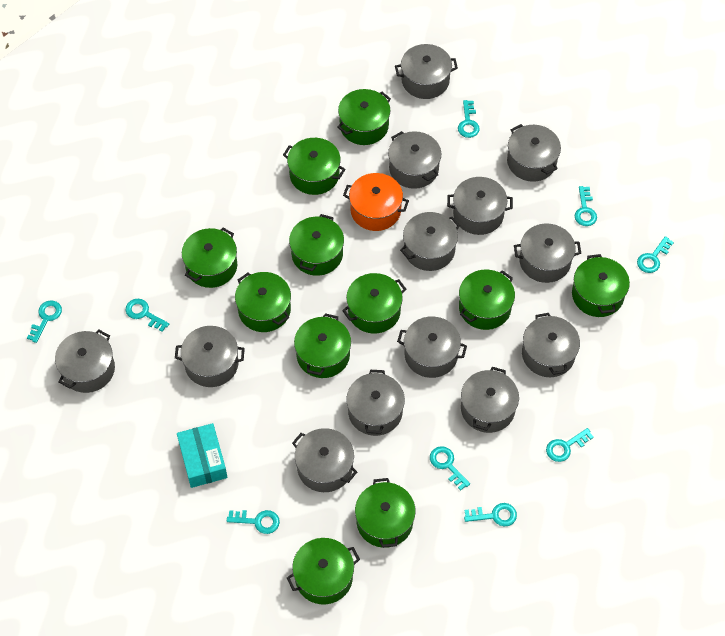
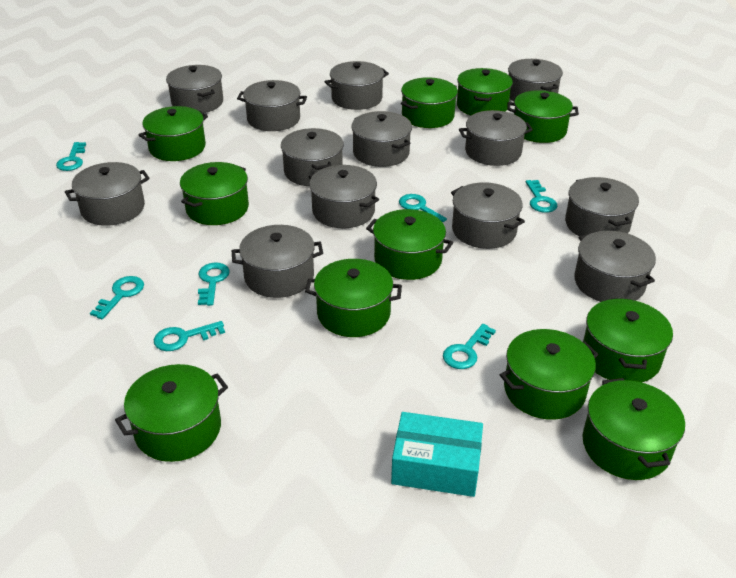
orange pot: [343,173,409,231] = 1 -> none = 0
turquoise key: [27,300,62,343] [125,299,169,332] [227,510,280,534] [430,446,470,490] [458,100,480,138] [464,503,517,527] [546,428,594,462] [575,186,597,226] [637,236,674,273] = 9 -> [56,142,86,171] [90,276,144,319] [154,321,225,351] [198,262,230,306] [399,194,447,222] [443,324,496,369] [526,180,557,213] = 7

